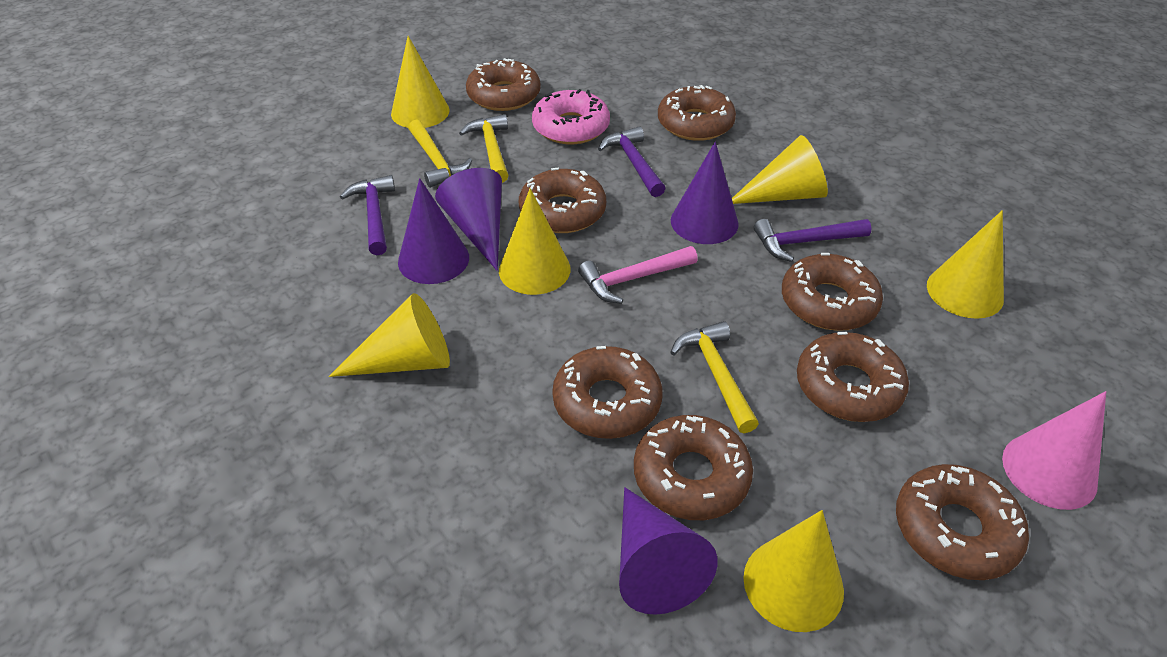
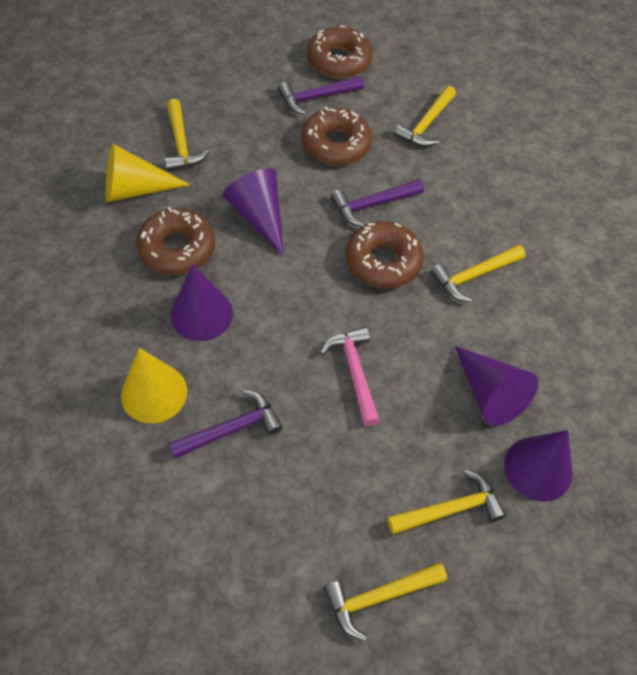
brown donut: [466,58,541,111] [519,167,606,233] [552,346,662,439] [634,415,753,520] [658,85,736,141] [782,253,883,331] [797,332,909,422] [896,464,1029,580] = 8 -> [136,207,215,275] [302,107,372,166] [307,25,373,79] [346,221,424,288] = 4
pink cone: [1002,391,1106,510] = 1 -> none = 0
pink donut: [532,89,610,144] = 1 -> none = 0
yellow cone: [329,293,450,377] [391,36,450,128] [499,188,571,295] [732,135,828,204] [743,510,844,632] [927,210,1004,319] = 6 -> [106,144,190,202] [121,348,187,423] = 2
yellow hammer: [408,119,472,188] [459,114,509,183] [670,321,759,433] = 3 -> [165,99,210,171] [323,563,447,641] [387,469,506,534] [394,86,456,147] [430,245,525,302] = 5

